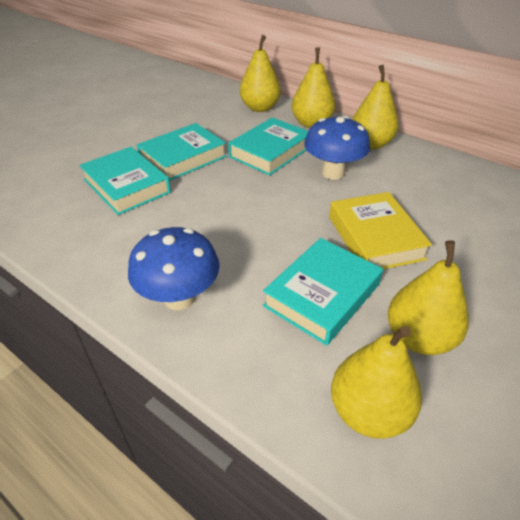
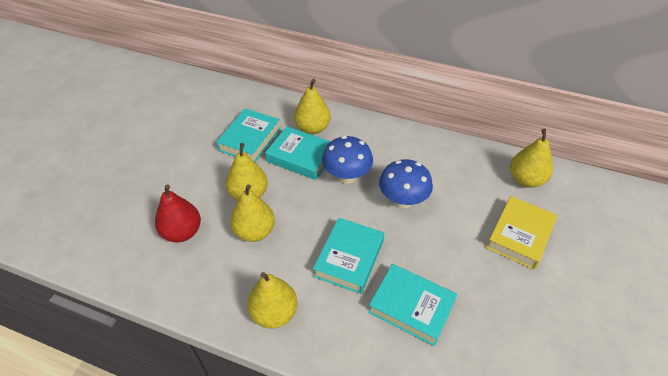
red pear: none = 0 -> [155,185,201,242] = 1

